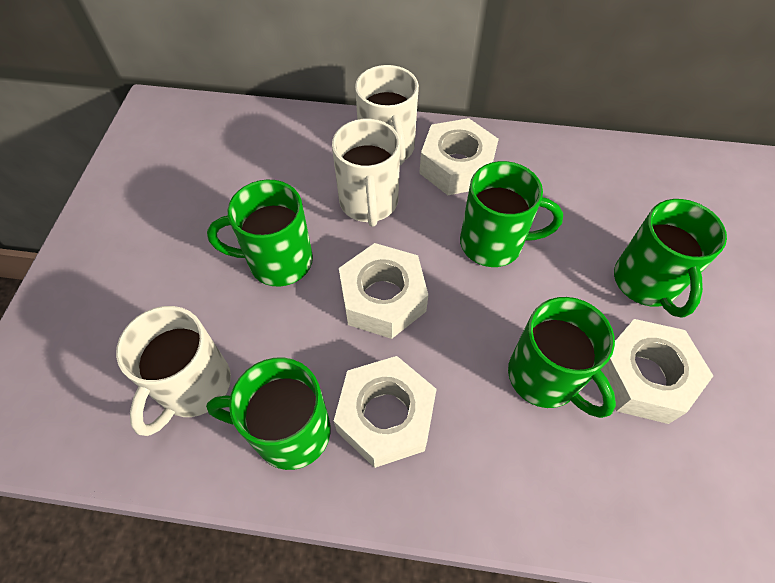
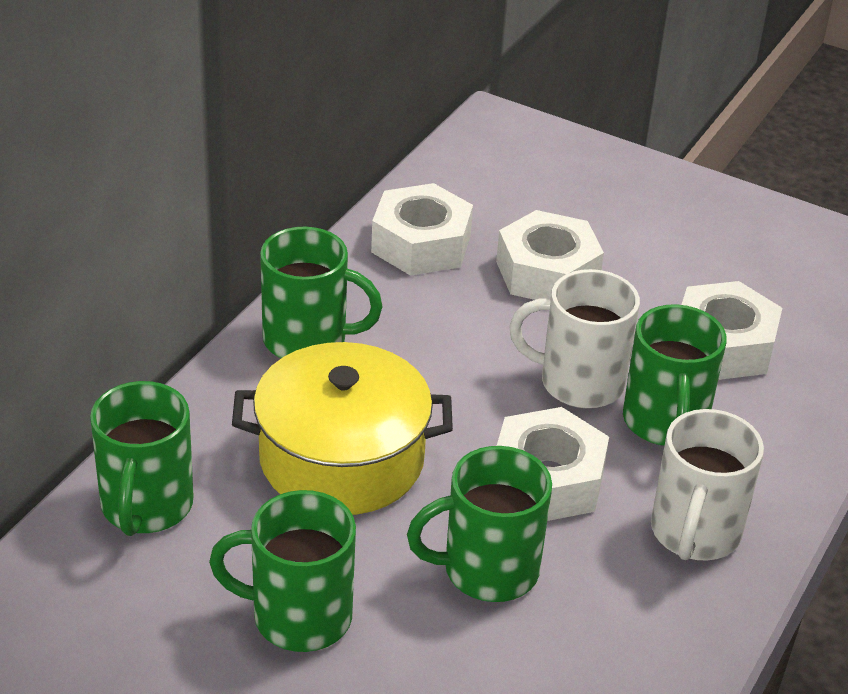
white mug: [116,306,231,436] [332,119,400,227] [355,65,419,166] = 3 -> [509,269,640,408] [651,409,764,560] = 2
yellow pot: none = 0 -> [232,342,453,515] = 1

